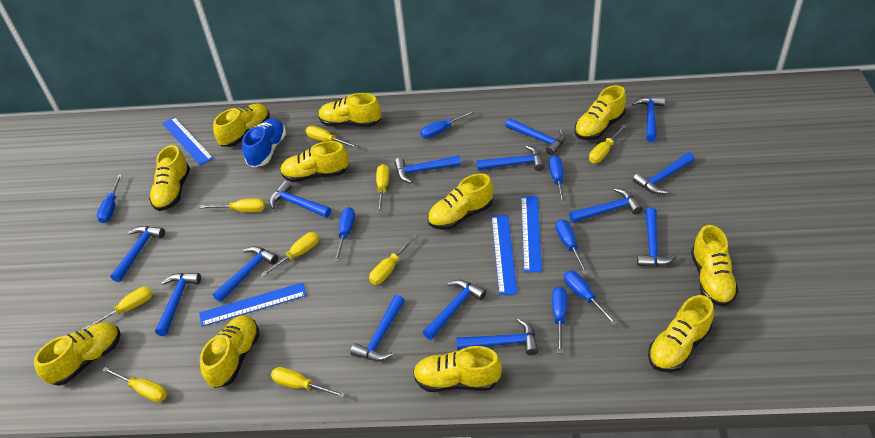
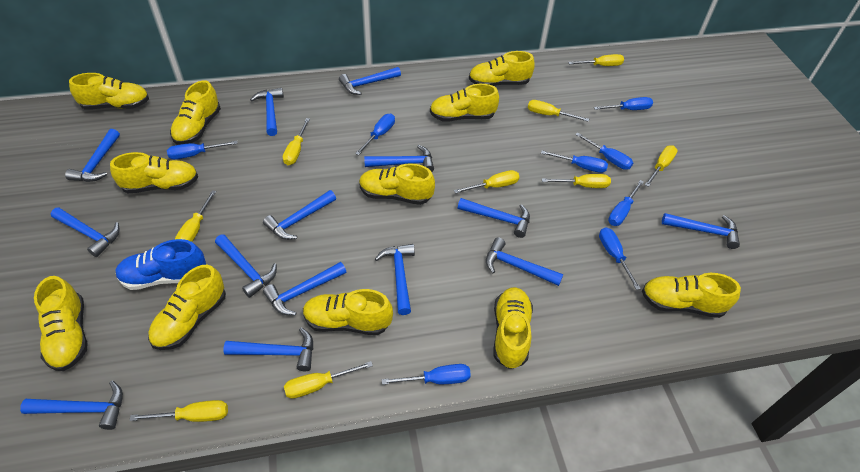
blue ruler: [162,117,214,166] [199,282,306,327] [491,215,517,295] [521,196,542,272] = 4 -> none = 0
blue screwdriver: [97,175,122,223] [334,207,355,262] [420,110,474,139] [549,155,566,205] [552,287,567,354] [556,219,589,275] [564,271,618,325] = 7 -> [167,141,238,159] [355,114,395,155] [382,364,471,385] [541,151,608,173] [575,132,633,170] [594,97,653,110] [599,227,641,290] [608,180,644,226] = 8

